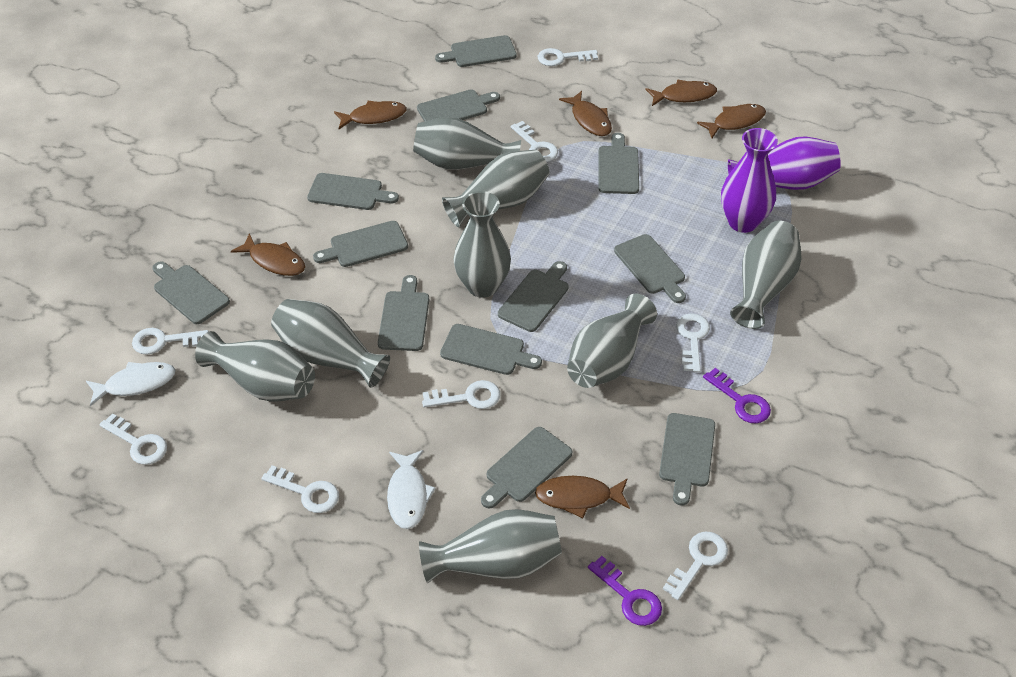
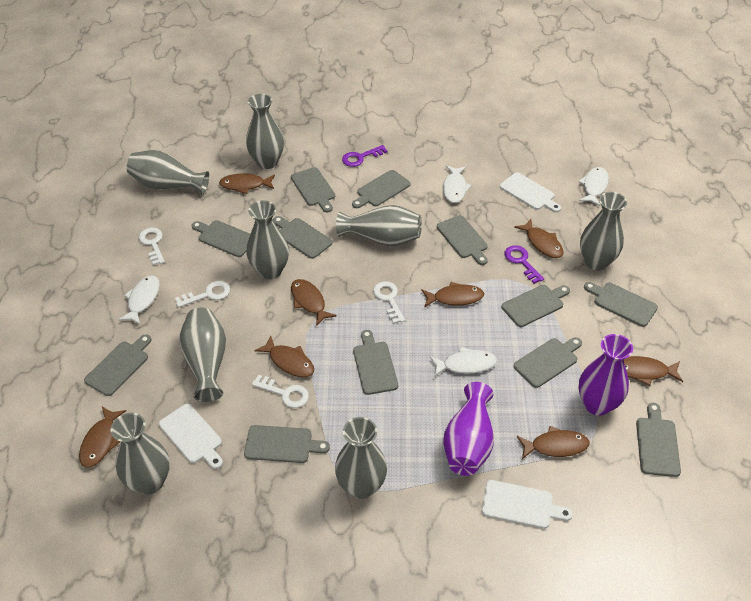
brown fish: [231,233,305,276] [334,101,407,129] [535,476,630,518] [559,91,612,136] [646,79,717,106] [697,104,766,138] = 6 -> [79,406,126,468] [219,173,275,194] [254,335,314,377] [291,279,337,326] [421,282,484,308] [514,219,564,258] [516,426,590,459] [624,356,683,386] = 8
white cutting board: none = 0 -> [159,404,223,469] [482,480,573,529] [500,173,561,212] = 3
white fish: [86,362,175,406] [387,450,436,529] = 2 -> [118,276,160,324] [430,347,497,377] [443,165,472,203] [579,167,609,206] = 4
white key: [99,413,167,465] [132,328,209,355] [261,465,339,513] [422,380,500,409] [511,121,558,162] [538,48,598,66] [663,532,728,600] [676,313,710,373] = 8 -> [139,228,165,265] [175,281,230,308] [252,375,309,408] [373,281,405,324] = 4

